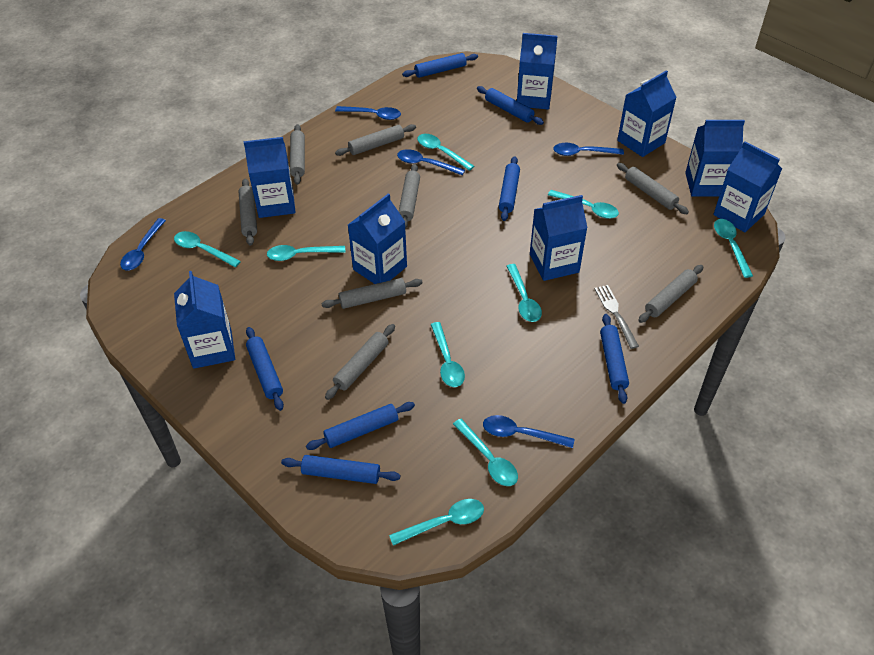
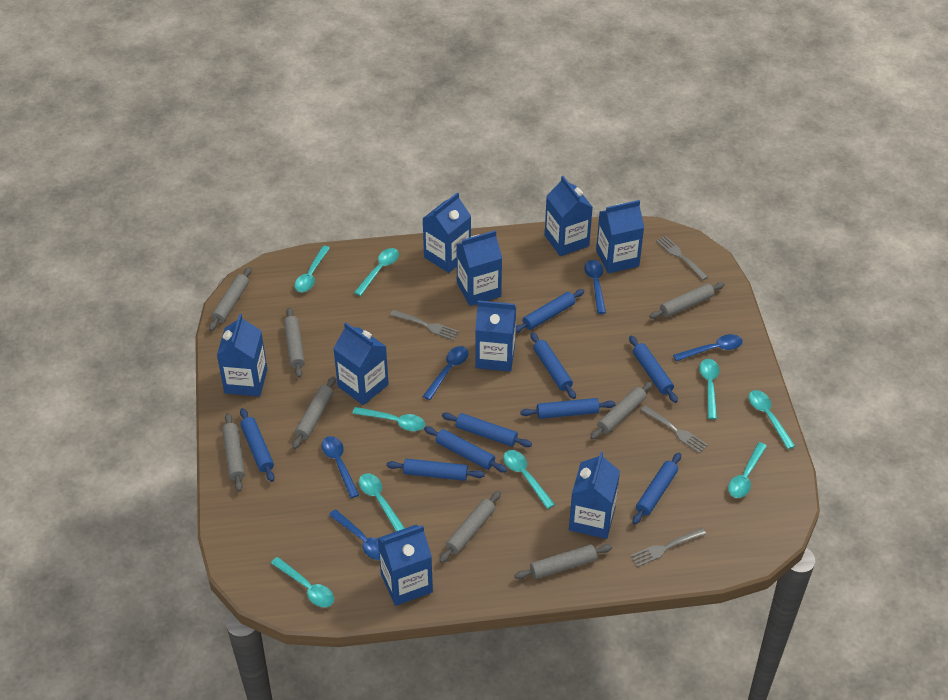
blue carton: [174,271,235,369] [244,137,296,218] [348,194,407,284] [517,33,558,109] [530,195,588,281] [617,70,677,157] [685,120,745,197] [713,141,782,232] = 8 -> [217,314,267,397] [333,322,389,405] [378,525,433,606] [422,192,471,273] [456,230,502,306] [475,300,516,372] [545,176,593,256] [569,452,620,539] [596,200,644,273] = 9
blue rolling pin: [246,327,284,411] [281,455,400,484] [306,402,415,450] [402,53,478,78] [477,86,544,125] [499,156,520,221] [600,314,629,404] = 7 -> [240,408,275,482] [386,458,485,481] [424,426,507,473] [442,413,532,447] [515,289,585,333] [520,398,615,419] [530,332,576,399] [629,336,678,403] [632,453,681,525] = 9
grey fork: [594,285,639,349] = 1 -> [390,310,459,340] [630,528,706,567] [641,405,708,453] [656,235,708,280] = 4

